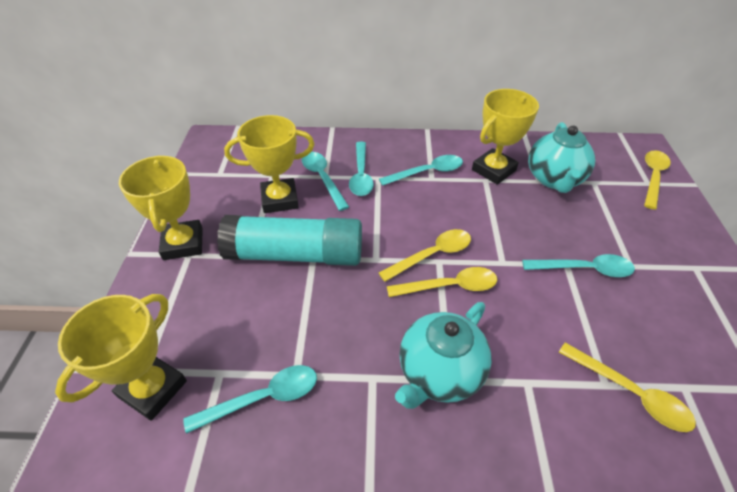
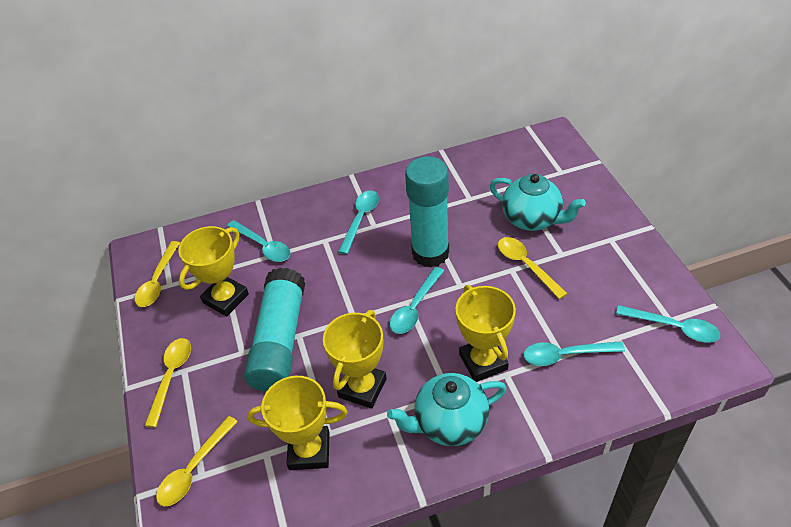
turquoise glue stick: [217,215,362,266] = 1 -> [244,268,305,392] [405,156,449,267] = 2

